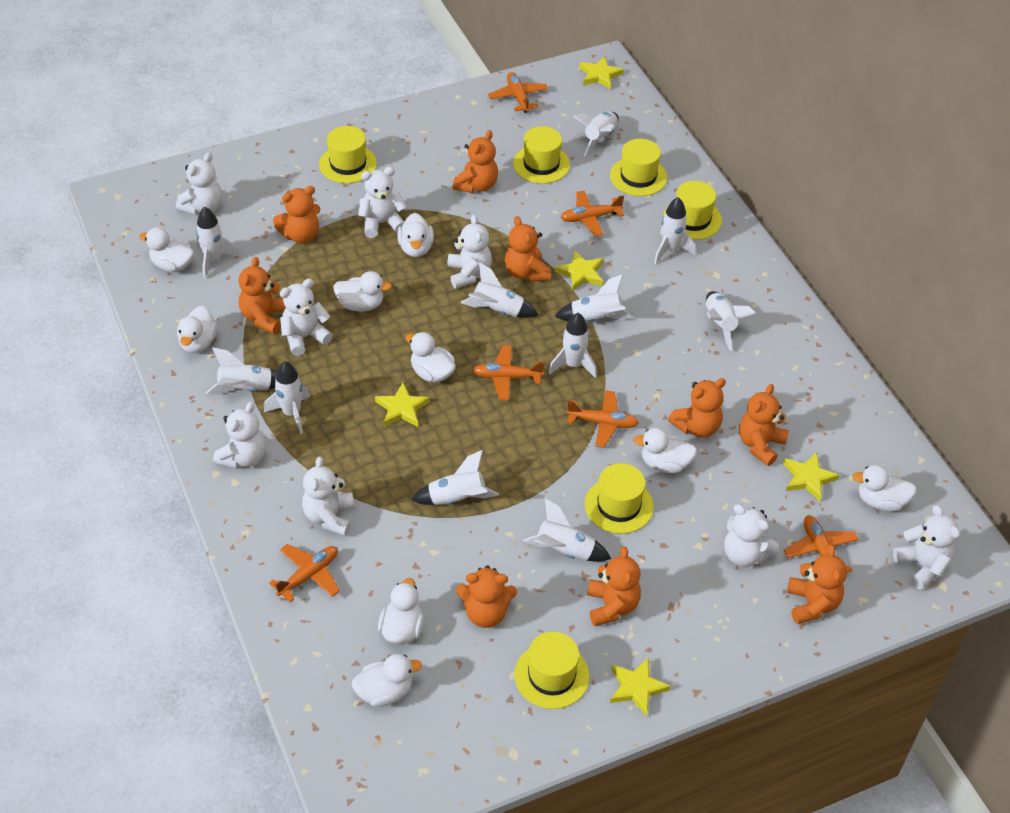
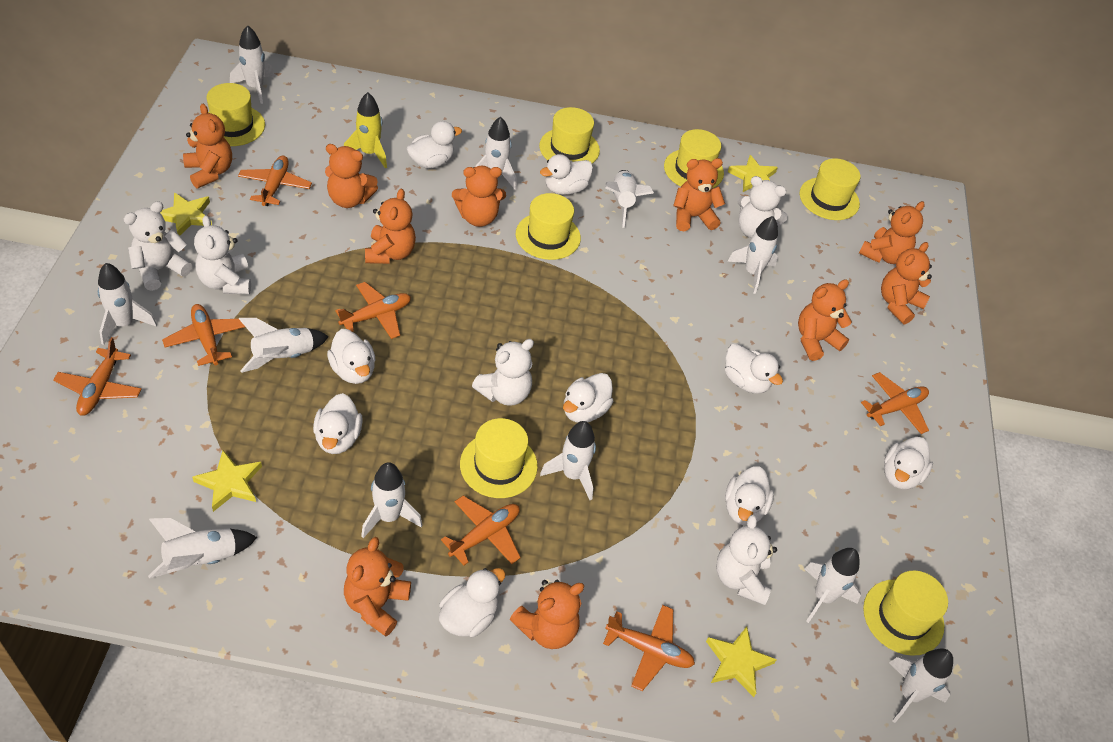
orange plane: [269,544,340,602] [473,345,545,401] [488,72,548,113] [561,191,624,236] [566,390,639,448] [784,515,859,572] = 6 -> [53,337,142,416] [162,304,245,366] [238,155,312,206] [335,282,411,339] [441,496,521,565] [603,605,695,691] [861,372,929,434] = 7
orange teddy bear: [239,257,286,334] [273,186,320,243] [453,131,498,193] [456,565,517,628] [505,216,551,282] [587,546,641,626] [668,378,726,438] [739,384,789,466] [787,545,847,624] = 9 -> [183,104,232,188] [325,144,378,208] [344,537,411,637] [365,189,416,264] [452,166,506,227] [510,580,584,649] [673,158,725,231] [798,279,852,361] [859,201,925,264] [881,242,932,325] = 10
white teddy bear: [176,152,222,215] [213,402,266,469] [280,279,333,356] [302,456,354,536] [358,167,407,238] [448,214,492,289] [724,504,779,567] [893,505,960,589] = 8 -> [124,201,192,291] [194,215,251,295] [472,339,534,406] [716,515,777,605] [737,176,788,238] = 5
yellow hat: [319,126,377,183] [513,126,570,184] [514,632,589,709] [585,463,654,534] [610,139,667,196] [663,181,722,240] = 6 -> [207,83,265,146] [460,418,538,498] [516,193,581,260] [539,107,600,163] [664,129,724,188] [799,158,860,220] [863,571,948,656] = 7
yellow rocket: none = 0 -> [344,92,387,168] = 1
yellow star: [375,383,430,427] [555,250,604,291] [580,56,624,89] [610,657,671,716] [783,452,839,501] = 5 -> [160,192,212,236] [192,450,262,512] [706,626,777,697] [728,155,778,192] = 4

